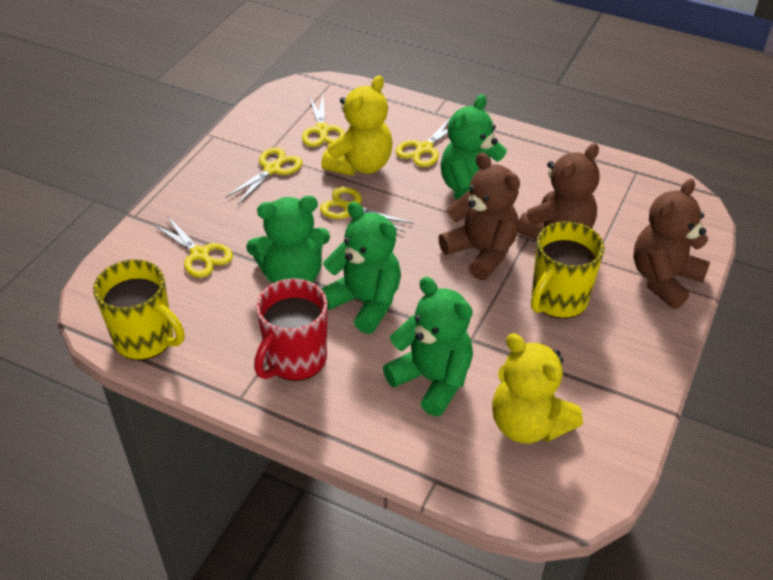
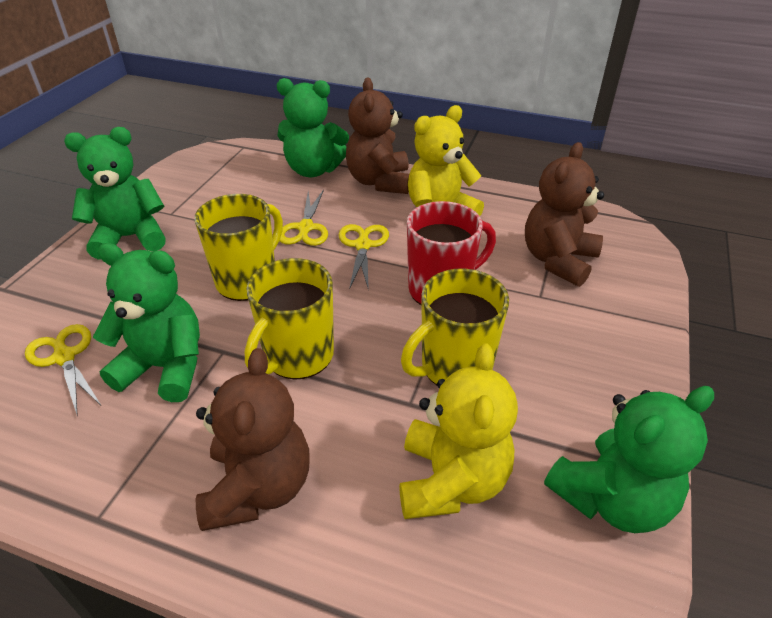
yellow mug: [93,259,184,360] [531,221,604,319] = 2 -> [194,194,283,301] [245,258,334,379] [401,268,509,385] = 3
yellow scissors: [154,216,233,278] [225,147,302,205] [302,95,345,147] [320,187,413,233] [395,116,452,167] = 5 -> [25,324,101,417] [280,189,328,246] [339,224,389,291] = 3

